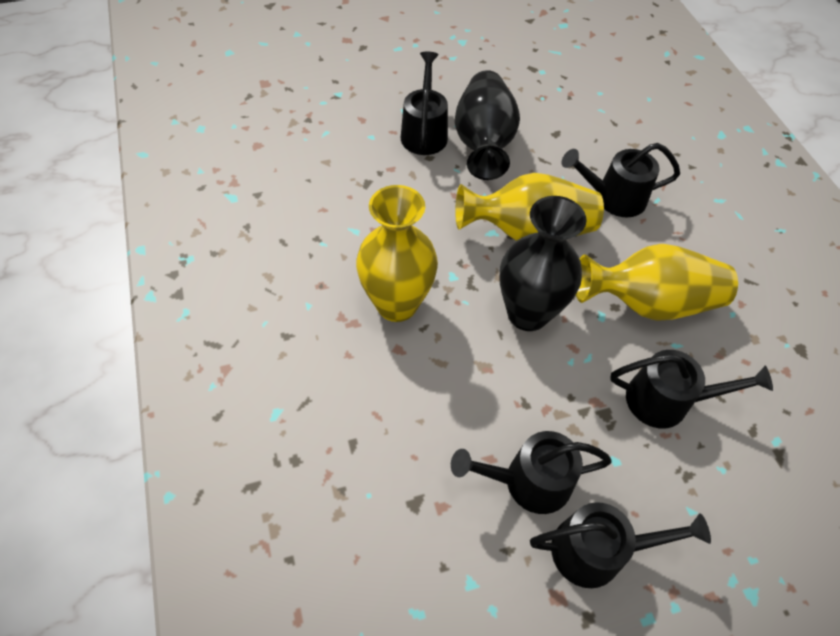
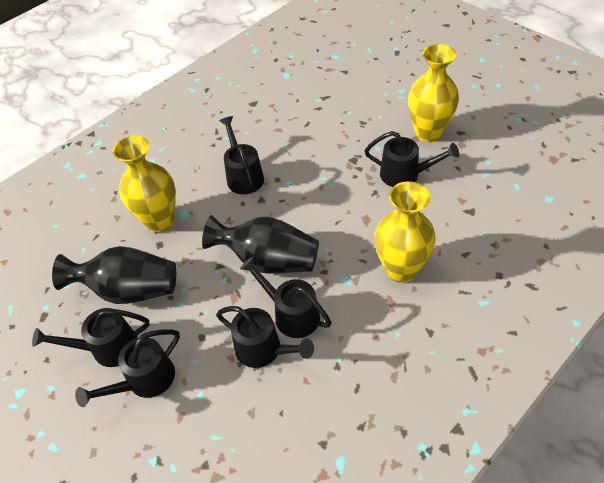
black watering can: [401,51,448,155] [451,431,612,514] [530,502,711,588] [561,143,680,217] [610,350,773,428] = 5 -> [32,308,150,367] [75,329,180,407] [216,306,314,368] [219,116,264,194] [240,257,332,338] [365,131,459,187] = 6

